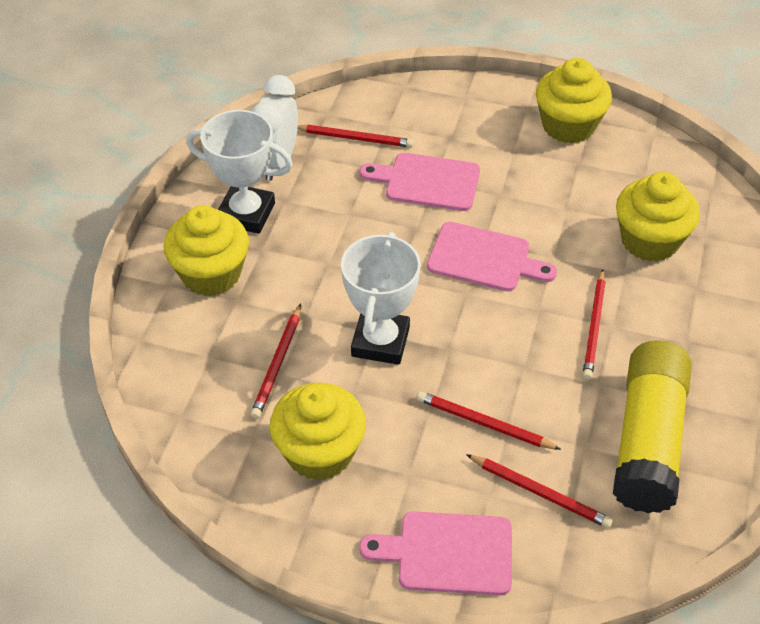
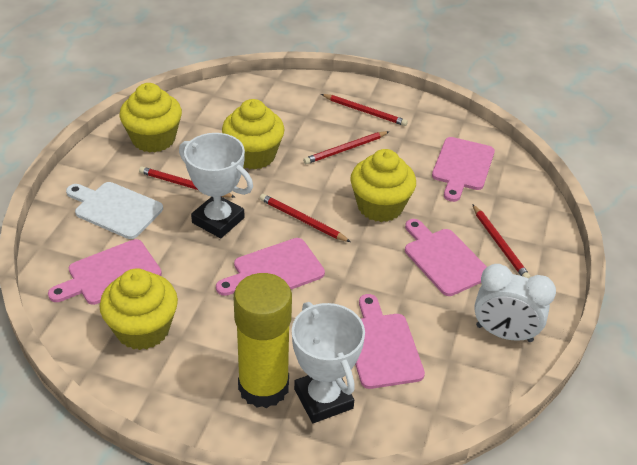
pink cutting board: [359,511,512,595] [360,153,480,211] [427,222,557,291] = 3 -> [48,239,162,305] [216,238,325,296] [355,294,425,389] [405,219,487,296] [432,137,495,202] = 5
white cutting board: none = 0 -> [66,182,163,239] = 1

